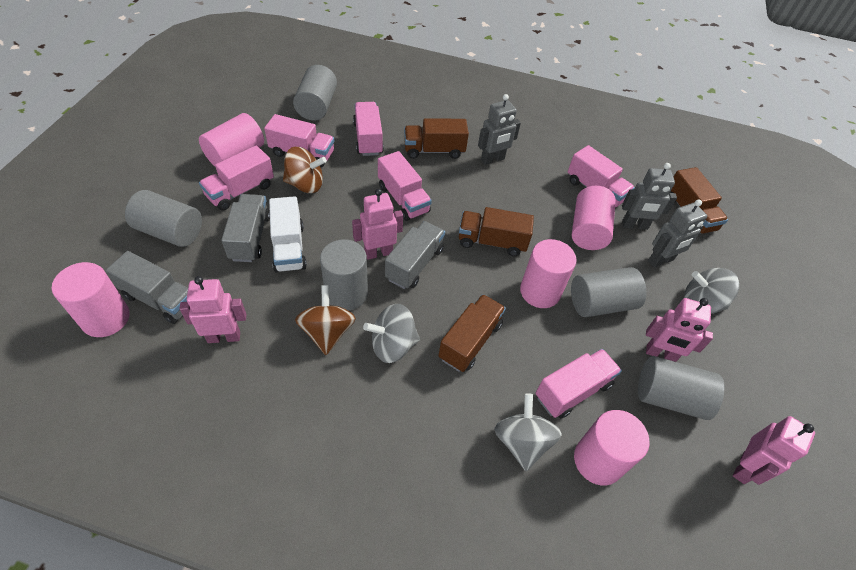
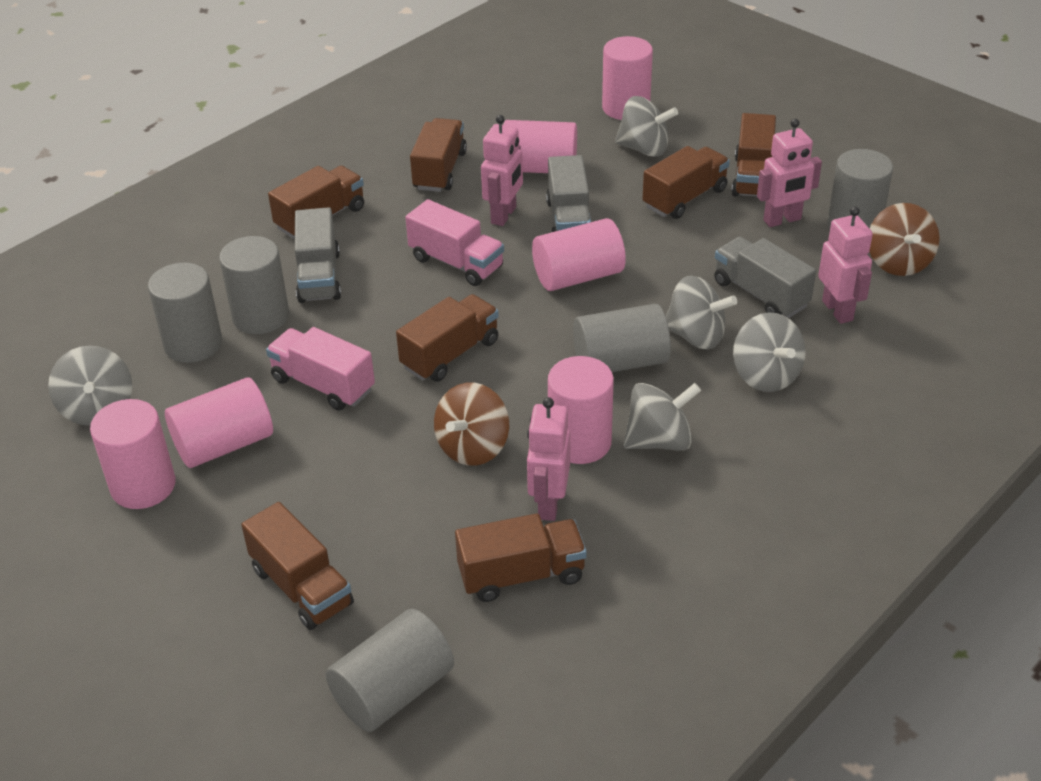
brown truck: [404,118,469,159] [438,294,506,372] [459,207,534,256] [670,167,728,234] = 4 -> [241,502,354,630] [268,166,364,238] [396,294,499,382] [410,118,467,192] [455,513,587,602] [643,146,730,219] [731,113,776,196] = 7
grey robot: [478,94,521,165] [622,163,677,230] [648,200,707,268] = 3 -> none = 0
grey spinning top: [363,304,420,363] [494,393,562,471] [684,268,739,314] = 3 -> [48,346,132,426] [615,96,678,157] [623,383,701,451] [666,276,737,350] [733,312,806,392] = 5
pink cylinder: [52,262,130,337] [199,113,264,166] [520,239,577,308] [572,186,616,250] [574,410,650,485] = 5 -> [90,399,176,509] [165,378,273,468] [503,120,577,173] [532,218,626,291] [548,356,614,464] [602,36,653,120] = 6
pink truck: [199,146,274,210] [264,114,334,167] [353,102,384,156] [378,151,432,221] [536,349,622,419] [568,145,635,207] = 6 -> [266,327,375,411] [405,199,504,286] = 2
white truck: [269,196,307,273] = 1 -> none = 0

